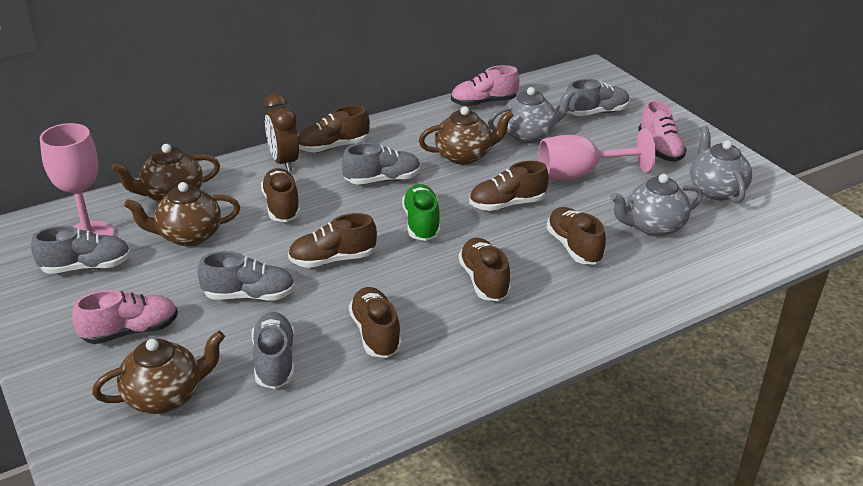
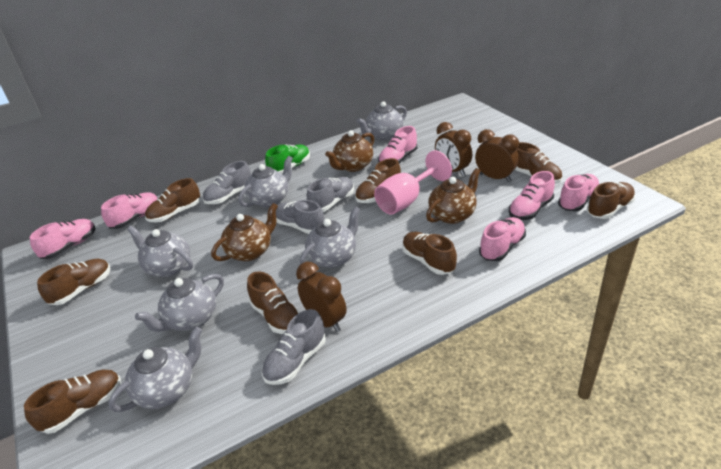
brown clock: [264,94,299,172] = 1 -> [296,262,347,332] [435,122,472,176] [475,129,519,182] = 3
brown shoe: [261,168,300,222] [288,213,377,268] [298,105,370,153] [349,287,402,358] [458,238,511,301] [469,161,549,211] [547,207,606,265] = 7 -> [24,370,121,434] [37,259,111,305] [145,178,200,222] [247,272,300,334] [355,158,401,203] [402,232,457,275] [515,142,562,184] [587,182,635,219] = 8
brown teapot: [92,331,225,414] [111,144,220,202] [124,182,240,246] [419,107,514,165] = 4 -> [211,203,278,261] [325,130,374,172] [426,168,481,224] = 3
grey shoe: [31,226,131,274] [197,251,295,300] [251,312,295,389] [342,143,421,185] [566,79,630,116] = 5 -> [203,161,251,204] [262,309,326,385] [276,200,324,234] [307,177,354,212] = 4
grey teapot: [488,87,575,144] [610,174,703,237] [690,126,752,203] = 3 -> [109,327,202,412] [127,226,193,277] [135,274,224,332] [238,156,293,208] [300,206,360,268] [357,101,407,140] = 6
pink goblet: [40,123,114,236] [539,128,655,180] = 2 -> [374,150,452,215] = 1
pink shoe: [72,290,178,344] [451,65,520,107] [638,100,687,162] = 3 -> [30,219,96,259] [101,192,158,229] [378,126,417,164] [479,217,526,261] [509,171,555,220] [558,174,599,211] = 6

